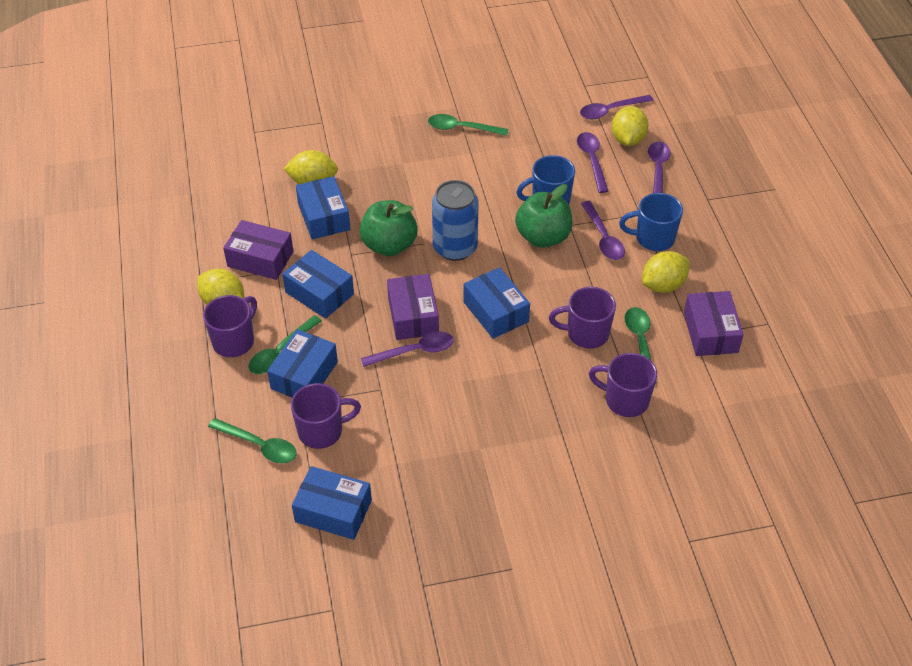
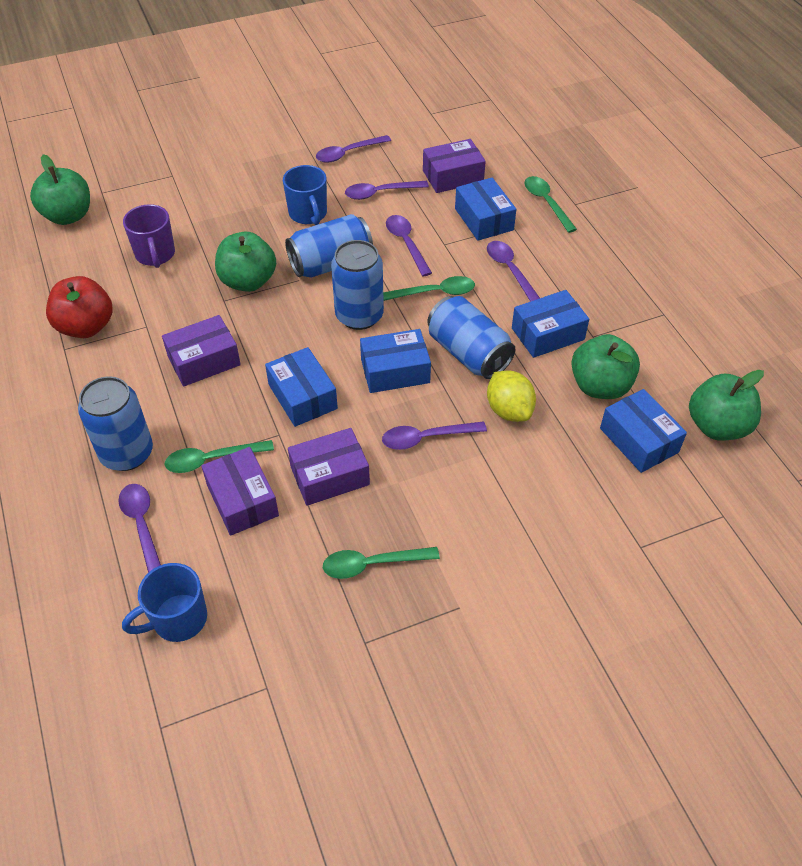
blue can: [432,180,479,261] = 1 -> [78,376,153,471] [285,214,373,278] [331,240,384,330] [427,296,516,379] = 4
green apple: [360,200,418,256] [515,184,572,248] = 2 -> [30,154,90,225] [215,232,276,292] [571,334,640,399] [689,370,764,441] = 4
purple box: [223,220,294,280] [387,274,439,340] [684,291,744,356] = 3 -> [162,315,241,386] [201,447,279,536] [288,428,370,506] [423,139,486,193] = 4
purple mug: [203,295,257,357] [291,383,361,449] [549,287,616,349] [589,353,657,417] = 4 -> [123,204,175,268] = 1
purple spoon: [361,331,454,367] [577,132,608,193] [580,95,654,119] [581,201,625,260] [648,142,671,193] = 5 -> [118,484,161,573] [316,135,391,163] [345,181,429,200] [382,421,487,450] [386,215,432,277] [487,241,540,302] = 6
red apple: none = 0 -> [46,276,113,338] = 1
yellow lemon: [197,269,244,305] [284,150,338,184] [612,106,648,146] [642,251,690,293] = 4 -> [487,371,536,422] = 1

